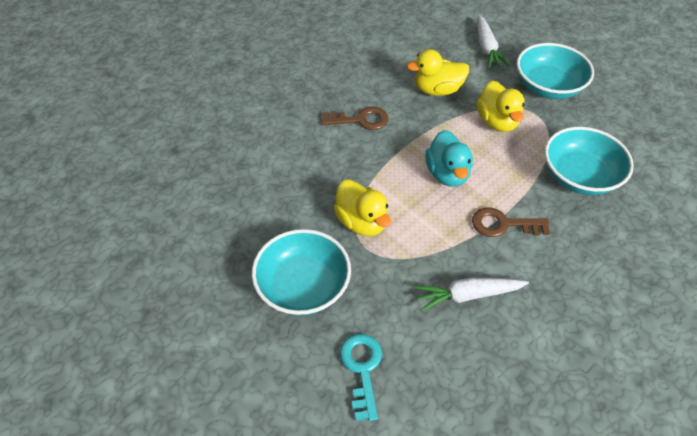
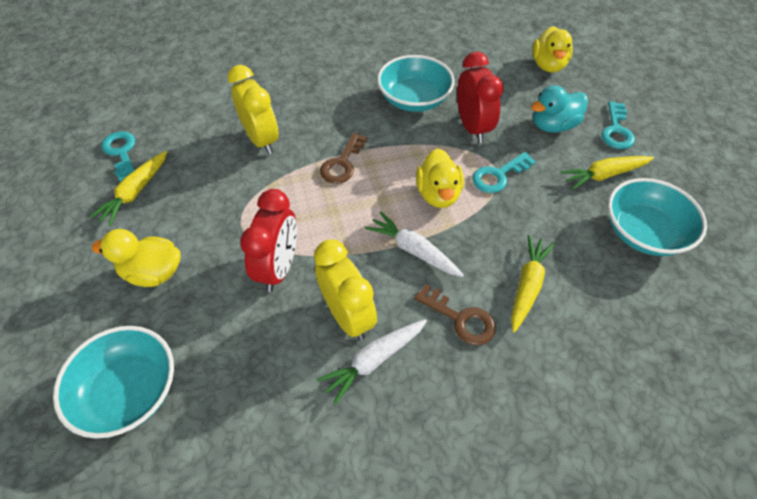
red clock: none = 0 -> [240,189,297,292] [457,51,503,143] = 2
turquoise key: [340,334,382,421] = 1 -> [101,131,135,182] [472,152,536,193] [601,101,635,149] = 3
yellow carrot: none = 0 -> [90,151,167,226] [511,235,555,333] [560,156,654,190] = 3
yellow clock: none = 0 -> [228,65,279,155] [314,239,377,340] = 2

